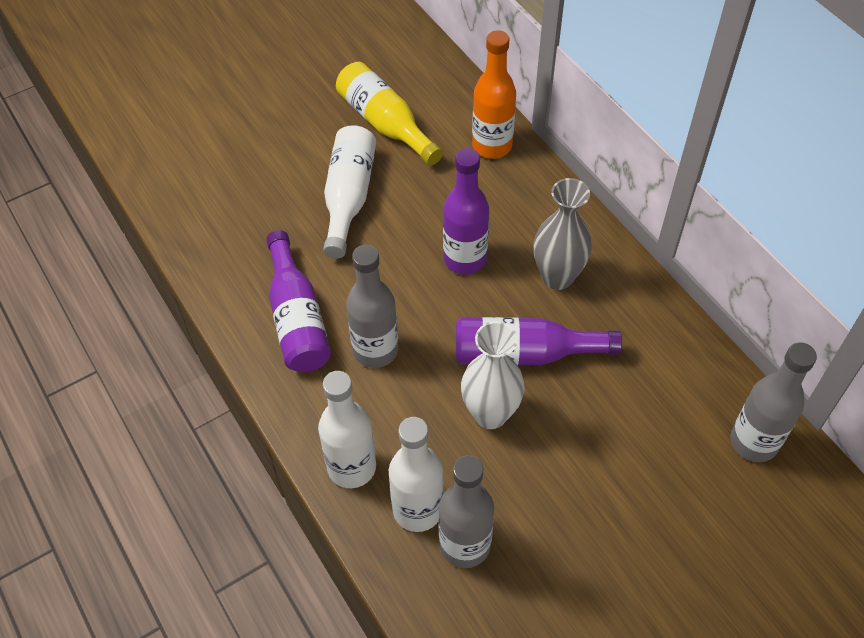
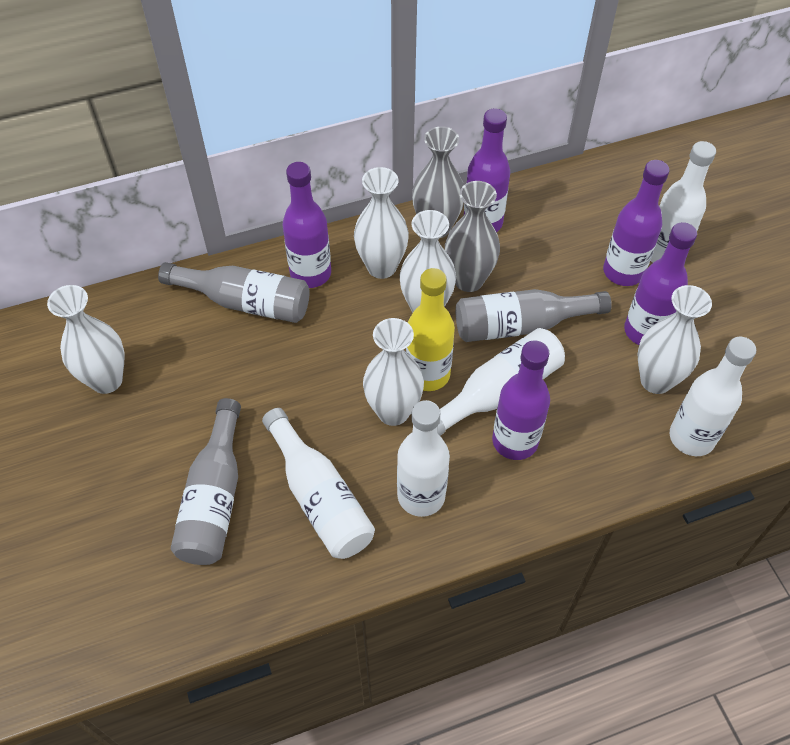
grey vase: [533,178,592,290] = 1 -> [412,126,464,238] [445,181,500,292] = 2
orange bottle: [472,30,516,159] = 1 -> none = 0
purple bottle: [266,230,331,372] [443,148,489,274] [456,317,622,365] = 3 -> [283,162,331,288] [464,109,510,232] [492,341,550,460] [603,160,670,286] [624,222,697,345] = 5
white bottle: [318,371,376,488] [323,125,376,259] [389,417,443,532] = 3 -> [262,408,375,559] [397,400,450,517] [437,328,565,436] [650,141,716,263] [670,337,756,456] = 5
white vase: [461,321,525,429] = 1 -> [47,285,124,394] [354,167,409,279] [363,318,424,426] [400,210,456,313] [638,285,712,394] = 5

